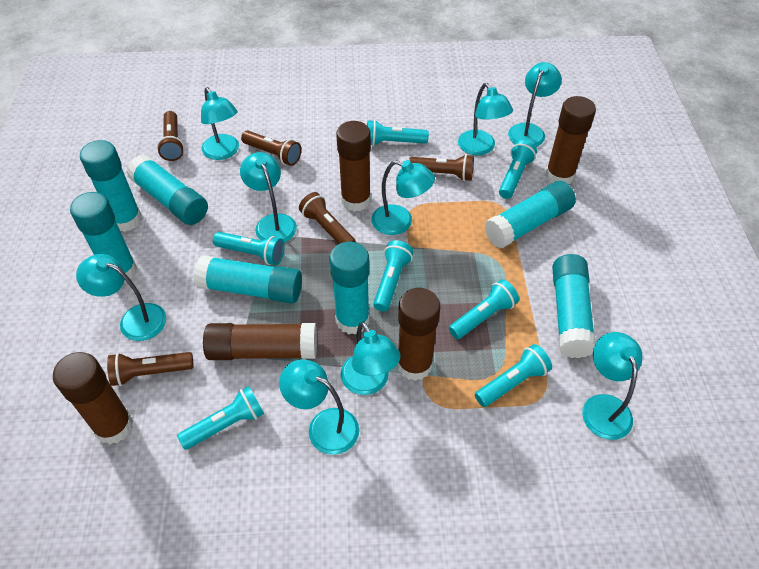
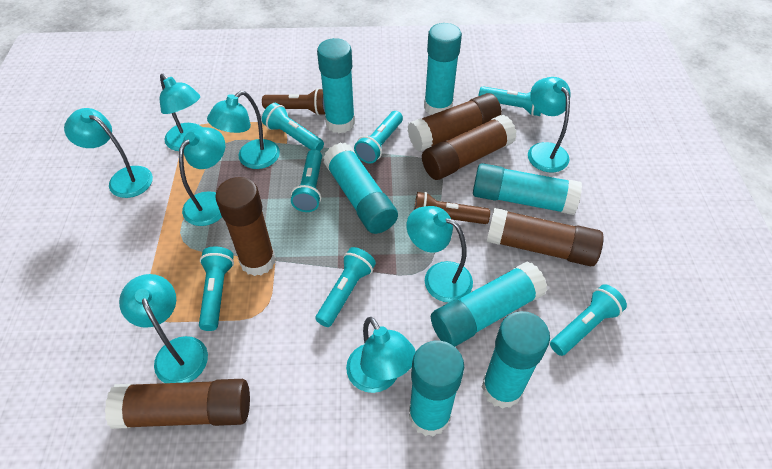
brown flashlight: [107,352,194,386] [157,111,184,161] [241,131,301,166] [299,192,356,244] [409,154,474,181] = 5 -> [262,88,325,116] [414,192,490,224] = 2
turquoise lamp: [76,254,166,341] [201,87,239,160] [240,152,297,243] [279,359,359,455] [341,322,401,395] [372,160,435,235] [458,83,513,155] [508,62,562,147] [582,332,643,440] = 9 -> [64,108,153,198] [119,274,208,383] [160,74,201,151] [179,127,225,226] [207,91,280,169] [346,317,416,393] [407,206,473,303] [528,77,571,172] = 8

